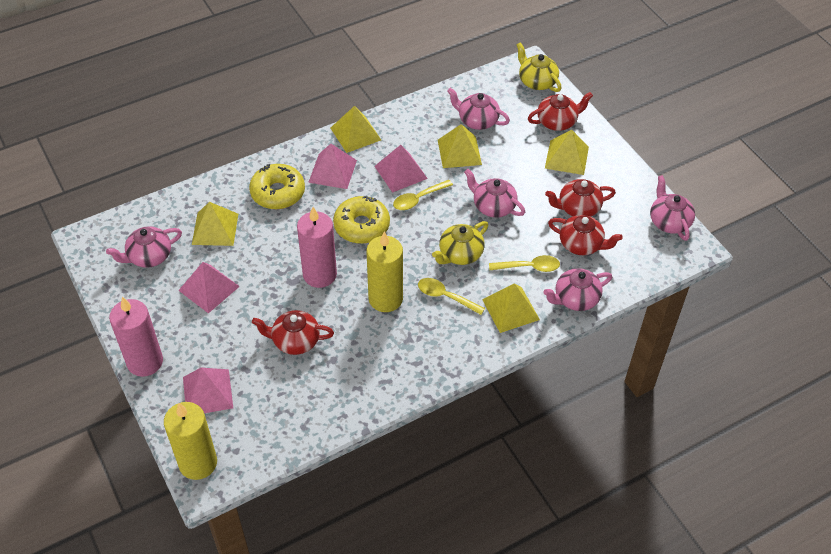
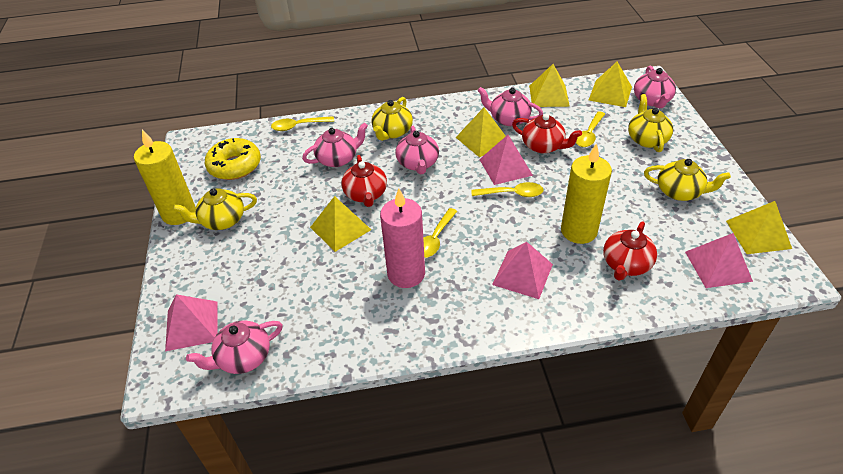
pink candle: [109,297,163,377] [297,207,337,288] = 2 -> [380,188,425,288] = 1
red teapot: [252,310,334,355] [528,92,593,131] [545,179,616,217] [548,215,623,255] = 4 -> [341,155,387,207] [512,114,582,153] [603,221,657,281] = 3
yellow donut: [249,164,305,209] [333,196,390,244] = 2 -> [205,138,261,180] = 1
yellow spoon: [393,180,453,210] [418,278,485,315] [489,255,560,272] = 3 -> [271,116,334,131] [423,208,457,258] [471,182,544,197] [576,111,605,147] = 4
yellow teapot: [432,221,488,265] [516,42,561,92] = 2 -> [173,188,257,230] [371,97,413,141] [628,94,673,152] [644,159,731,201] = 4

